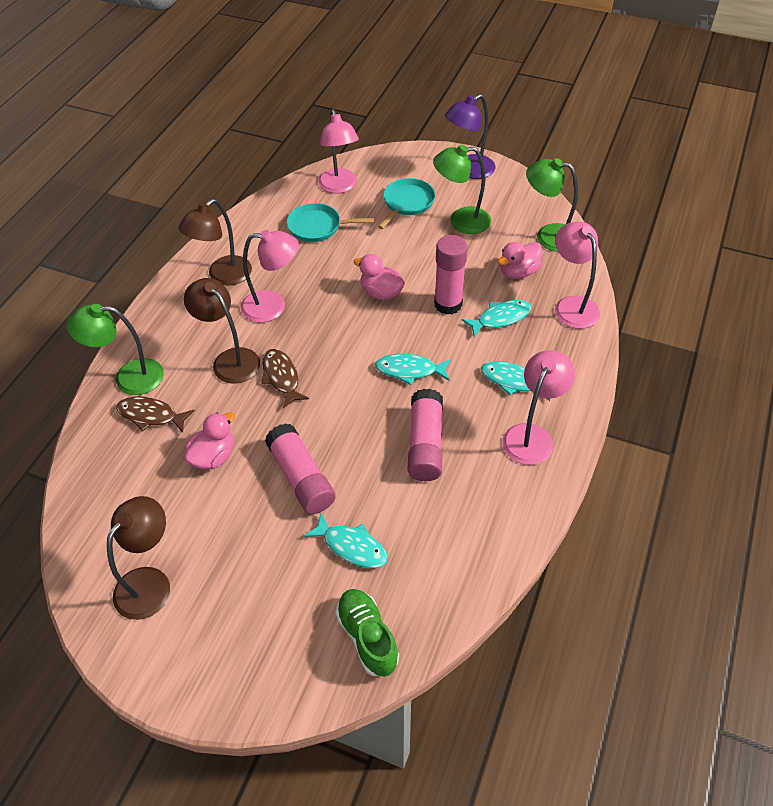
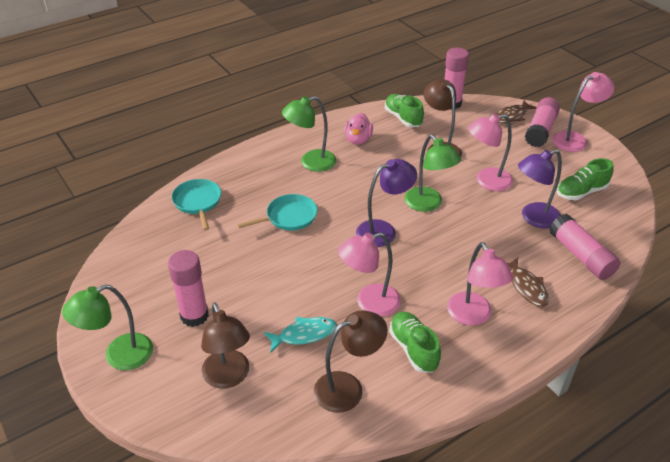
green shoe: [335,589,399,677] = 1 -> [385,94,424,127] [389,312,441,372] [557,158,614,200] = 3
pink duck: [184,412,235,470] [353,254,405,300] [498,242,542,279] = 3 -> [344,113,373,145] = 1
pink glue stick: [265,423,336,514] [407,389,443,481] [434,235,468,315] = 3 -> [168,250,209,327] [444,48,469,110] [525,97,560,147] [549,214,620,280] = 4
purple lamp: [445,94,495,179] = 1 -> [356,159,417,247] [518,149,562,229] = 2
turquoise fish: [304,513,388,568] [375,354,451,385] [461,300,532,337] [481,361,550,401] = 4 -> [264,317,337,353] = 1

